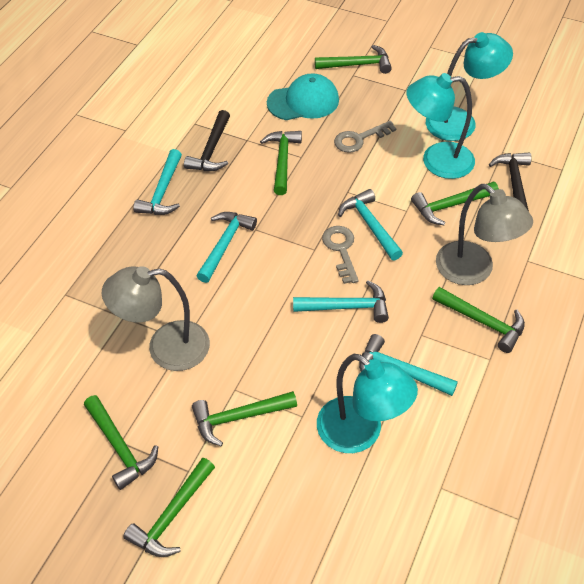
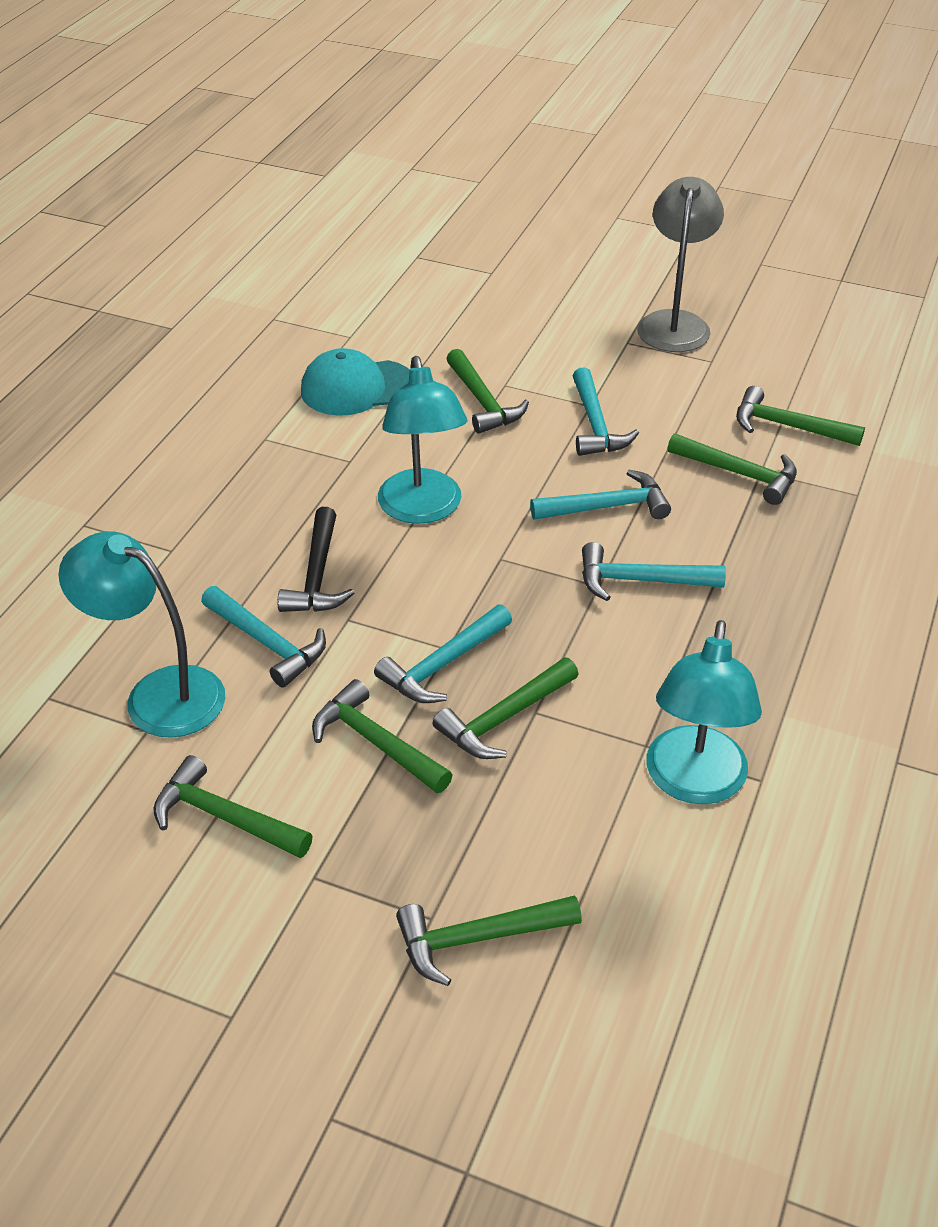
black hammer: [184,110,230,171] [489,152,532,212] = 2 -> [278,507,354,612] = 1
grey key: [322,226,359,284] [334,121,396,153] = 2 -> none = 0
grey lamp: [102,266,210,371] [436,184,533,285] = 2 -> [637,177,724,352] = 1

